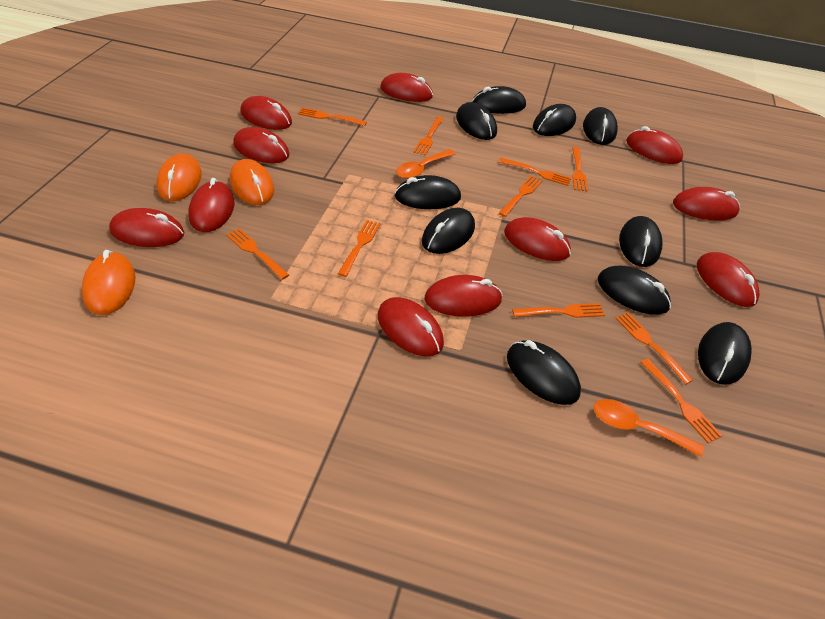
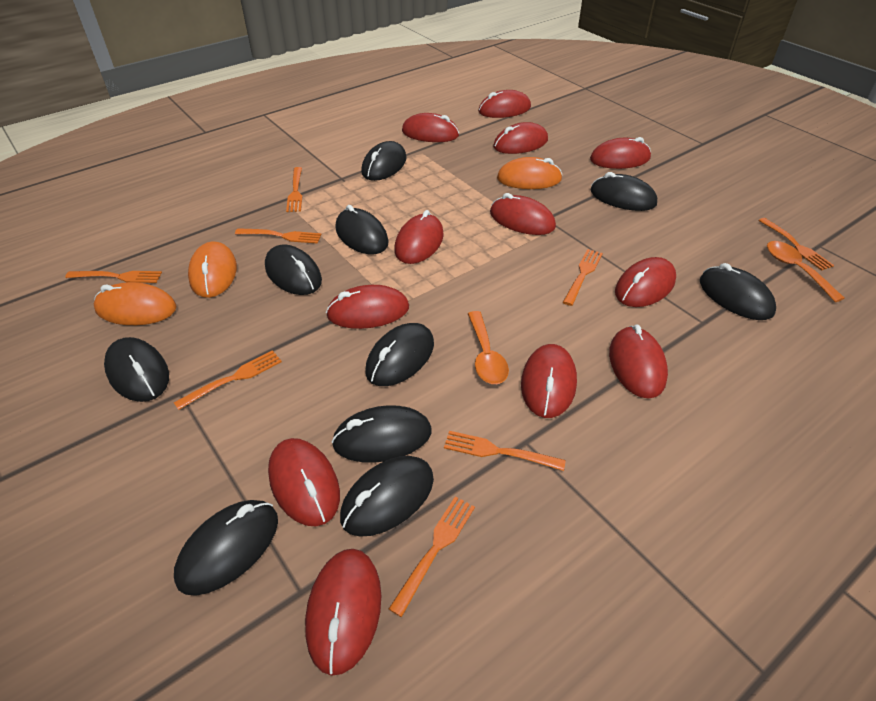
orange fork: [226,228,289,280] [298,108,367,126] [338,220,381,277] [413,117,444,156] [498,158,571,186] [499,176,543,217] [512,303,605,318] [572,147,588,191] [615,313,693,384] [640,359,722,443] = 10 -> [65,271,162,283] [174,350,282,410] [235,228,322,244] [286,167,302,212] [389,497,475,617] [444,431,566,471] [563,249,603,306] [758,218,834,271] = 8
red mouse: [109,208,184,247] [188,178,235,232] [233,127,289,163] [240,96,292,130] [378,297,444,356] [380,73,433,102] [424,275,502,317] [504,217,571,261] [626,126,683,164] [673,187,740,221] [697,252,760,307] = 11 -> [268,438,340,526] [305,549,381,676] [326,285,409,329] [394,210,444,264] [402,113,459,142] [478,90,531,118] [490,193,556,235] [493,122,548,154] [521,344,577,418] [590,137,651,169] [609,324,668,398] [615,257,676,307] = 12

